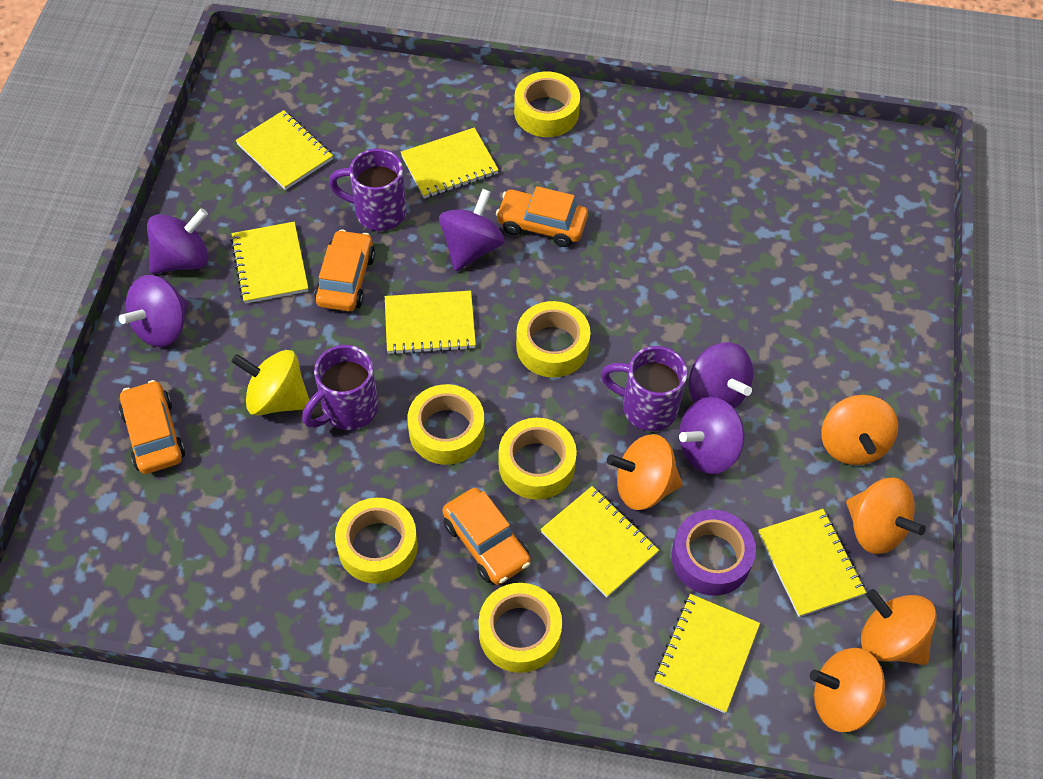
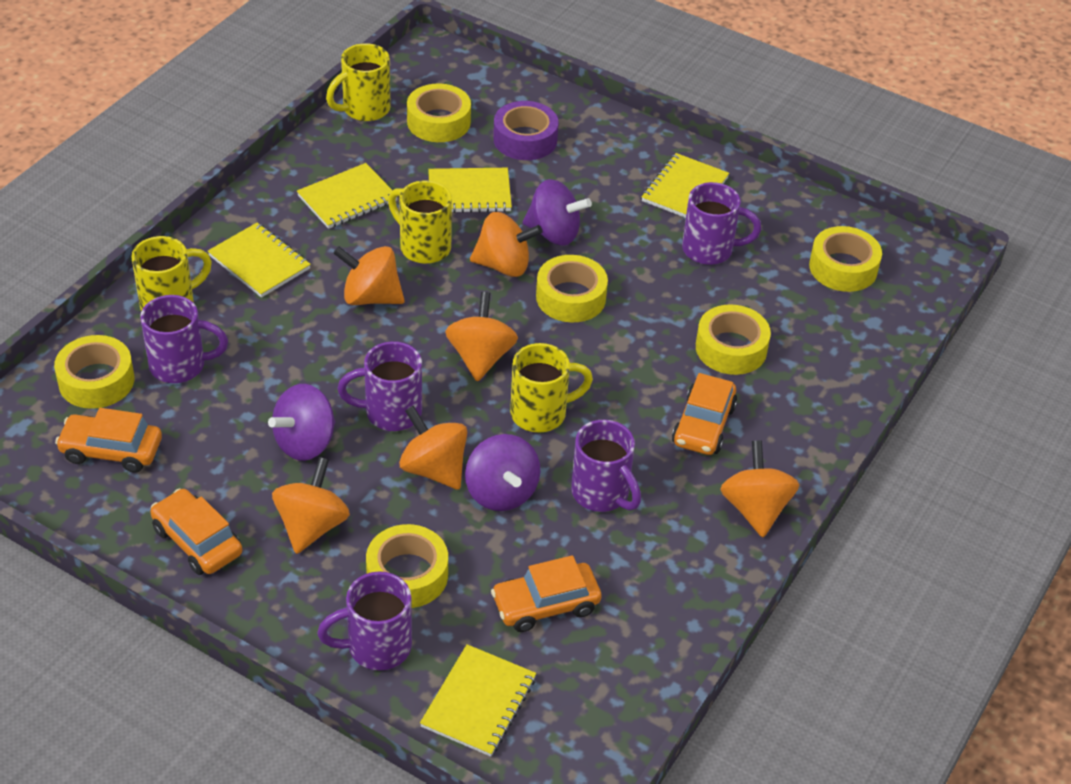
orange spinning top: [607,434,683,510] [810,648,886,732] [821,395,898,465] [846,477,926,554] [861,589,937,665] = 5 -> [272,457,350,554] [333,246,405,305] [399,406,467,490] [445,292,518,381] [470,212,543,277] [720,440,799,537] = 6
purple mug: [302,345,378,430] [329,149,407,231] [601,346,687,431] = 3 -> [140,295,228,383] [317,571,412,670] [337,341,422,431] [571,420,641,512] [682,182,761,265] = 5
purple spinning top: [119,275,189,347] [147,208,208,274] [439,189,505,271] [679,397,745,474] [689,342,753,408] = 5 -> [268,384,336,461] [465,434,540,511] [523,179,592,246] = 3
yellow mug: none = 0 -> [131,236,212,311] [326,43,391,121] [388,180,452,264] [510,343,593,433] = 4
yellow notebook: [230,222,308,304] [236,110,333,190] [385,291,476,355] [401,127,499,199] [540,486,659,597] [654,594,760,713] [758,509,866,617] = 7 -> [208,223,311,298] [297,163,398,229] [420,644,536,757] [428,168,512,213] [642,153,729,218] = 5
yellow spinning top: [231,350,310,416] = 1 -> none = 0

